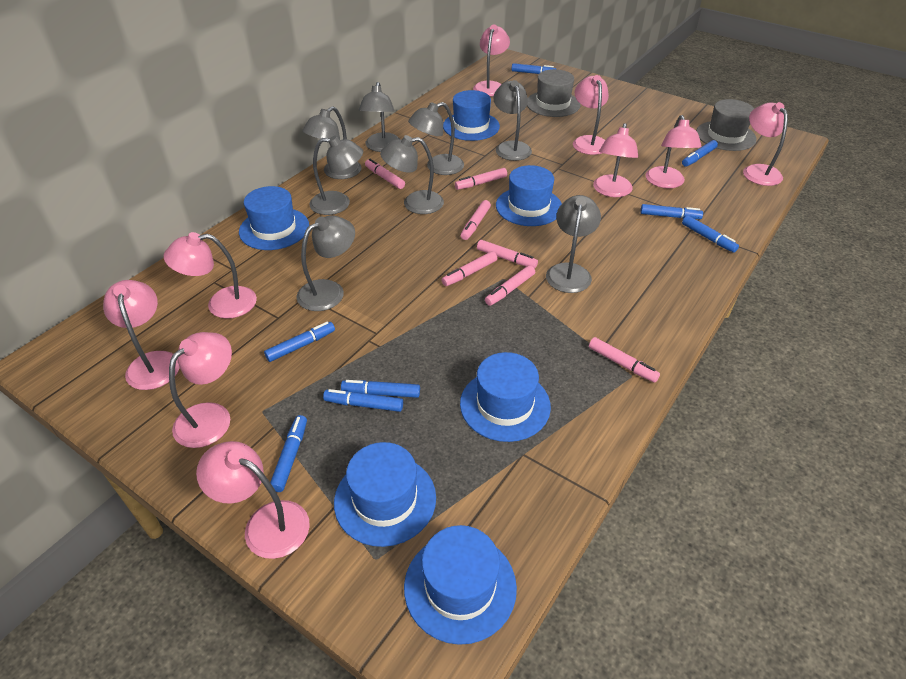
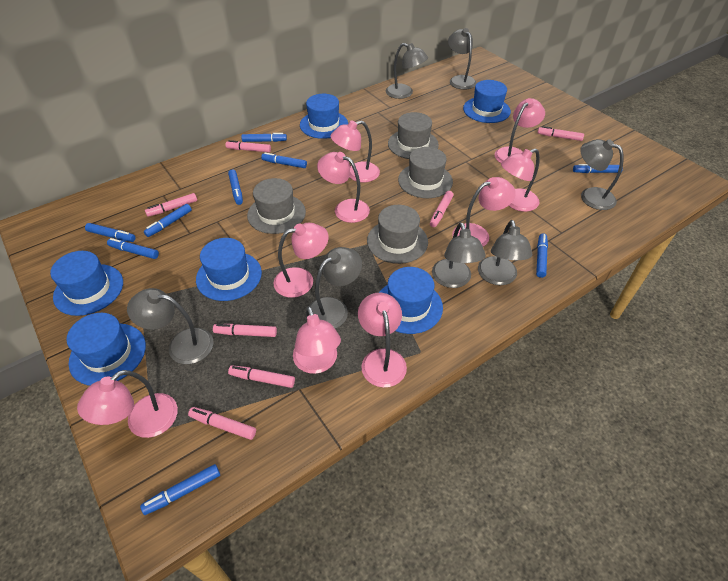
blue marker: [264,322,335,362] [270,415,307,492] [323,389,403,412] [341,380,420,398] [511,63,556,74] [641,204,703,219] [682,140,718,167] [682,215,739,253] = 8 -> [85,223,136,242] [107,238,159,259] [140,464,220,515] [144,204,192,237] [228,170,243,205] [241,133,287,142] [261,153,307,168] [536,233,548,278] [573,164,623,173] = 9
grey hat: [527,69,580,117] [696,99,757,151] = 2 -> [247,178,306,234] [367,205,428,264] [388,112,439,159] [398,147,453,198] = 4
grey lamp: [297,215,355,311] [302,106,362,179] [309,136,363,215] [359,82,400,152] [380,135,444,214] [408,102,464,175] [493,80,532,161] [546,195,601,293] = 8 -> [127,288,213,364] [306,247,362,329] [386,43,428,99] [432,222,486,288] [448,28,476,90] [478,220,532,285] [580,139,624,210] = 7

